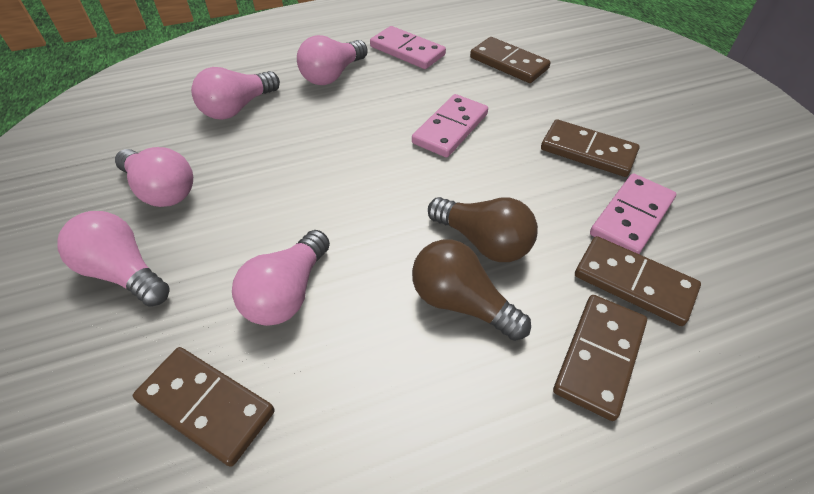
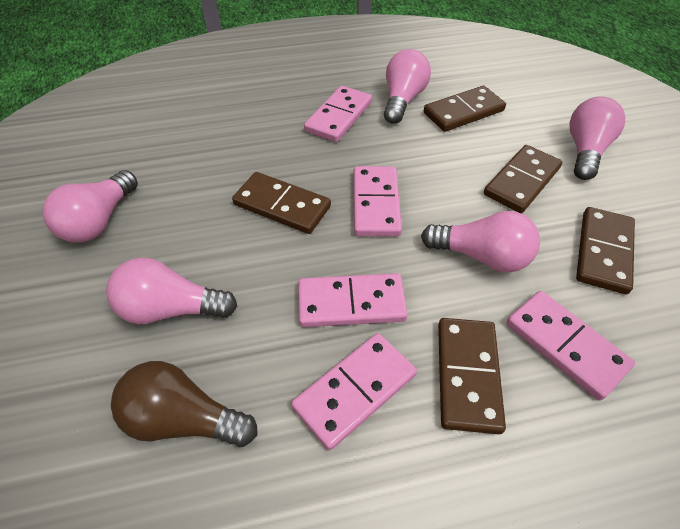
brown light bulb: [412,239,531,341] [428,197,538,262] = 2 -> [111,361,258,447] = 1
pink domino: [370,26,446,69] [412,94,488,158] [590,173,676,254] = 3 -> [291,333,417,451] [298,273,408,327] [304,86,372,142] [354,166,402,236] [506,291,635,401] = 5

